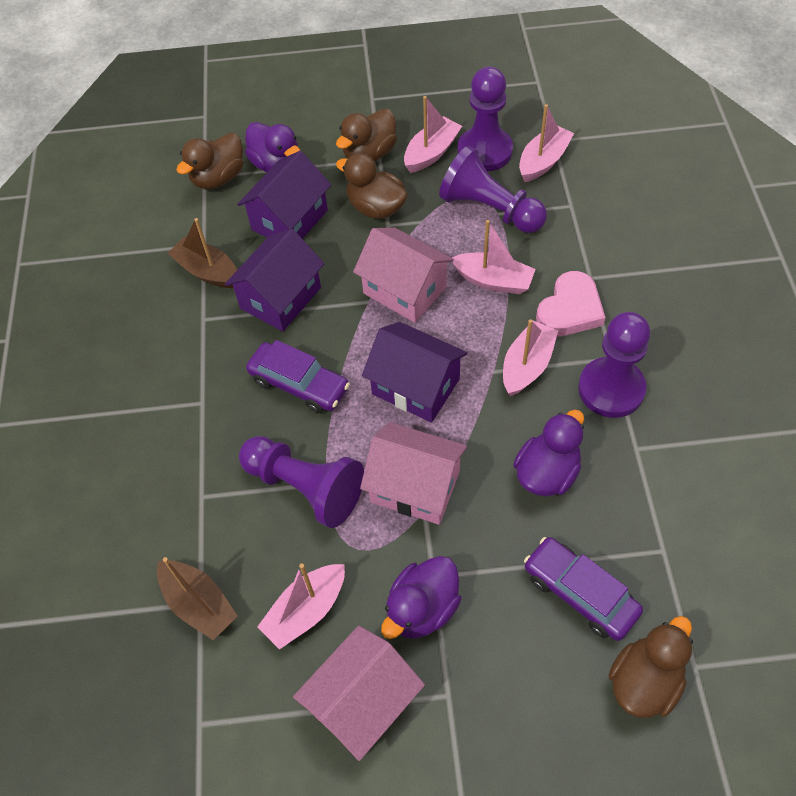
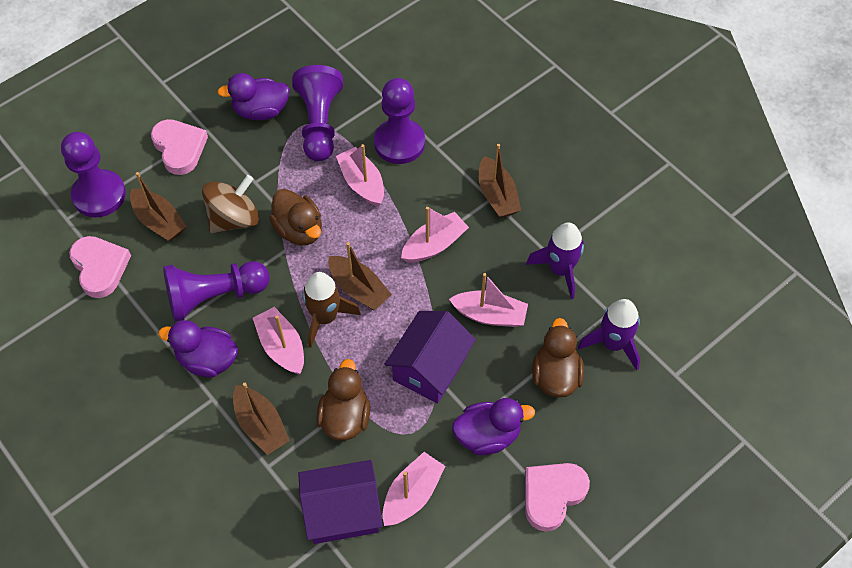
brown boat: [157,557,238,640] [168,218,237,288] = 2 -> [130,172,187,242] [233,383,290,455] [328,242,392,310] [479,144,521,218] = 4
brown duck: [176,133,243,189] [336,109,397,161] [336,153,408,219] [608,616,693,718] = 4 -> [269,189,322,245] [317,359,370,441] [532,318,584,398] = 3
brown rocket: none = 0 -> [303,272,361,347] = 1
brown spinning top: none = 0 -> [202,175,259,234] = 1
pink heart: [536,271,606,336] = 1 -> [69,236,131,298] [151,119,208,175] [525,463,590,532] = 3
pink house: [293,626,425,761] [353,228,454,323] [360,422,467,525] = 3 -> none = 0
purple car: [246,340,350,413] [524,537,643,641] = 2 -> none = 0
purple house: [225,228,325,332] [237,151,331,239] [362,322,468,423] = 3 -> [298,460,383,544] [384,311,476,404] = 2
purple rocket: none = 0 -> [526,222,584,299] [578,299,640,371] = 2

